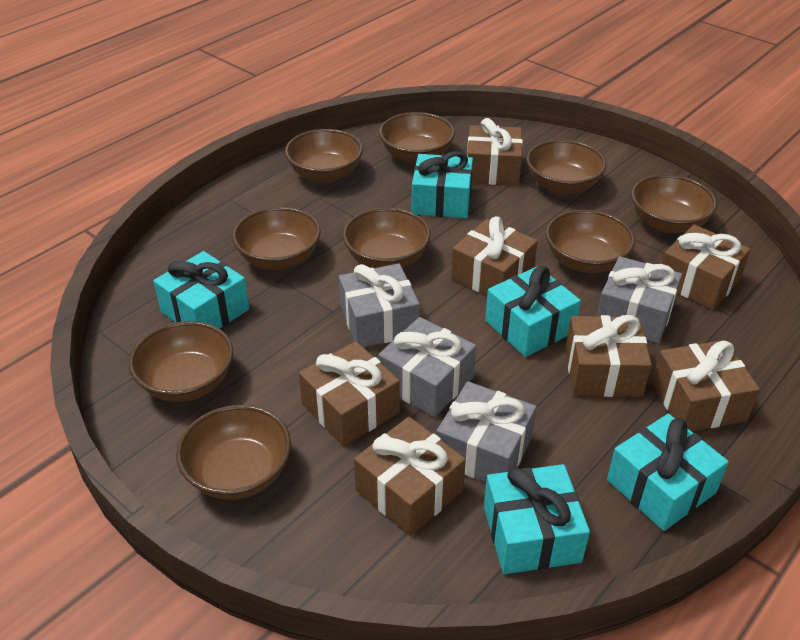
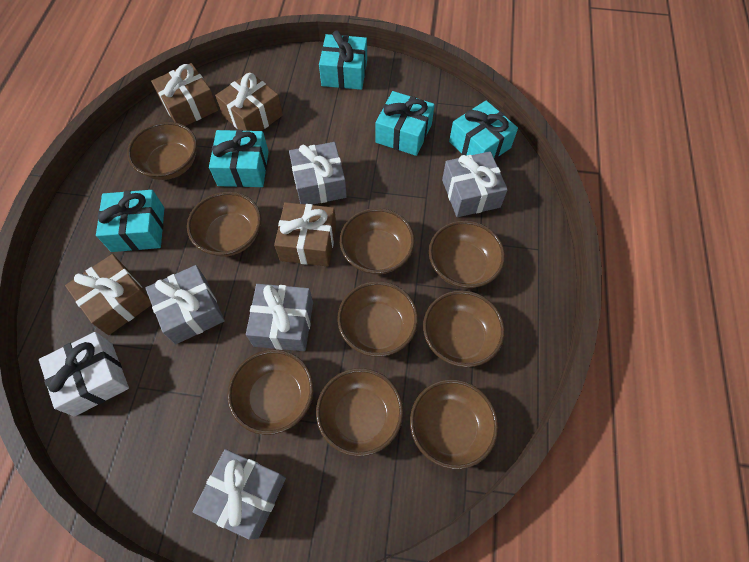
brown gift: [299,341,400,446] [354,417,466,536] [451,217,538,296] [467,118,523,186] [565,315,652,397] [652,340,760,431] [662,225,751,310] = 7 -> [65,254,152,335] [151,63,218,126] [215,72,283,131] [274,202,336,266] = 4
grey gift: [339,263,420,347] [378,317,476,417] [436,381,536,482] [597,256,682,343] = 4 -> [145,265,225,344] [193,449,286,540] [246,284,313,351] [289,142,347,205] [442,151,508,217] = 5
white gift: none = 0 -> [39,332,129,416] = 1

